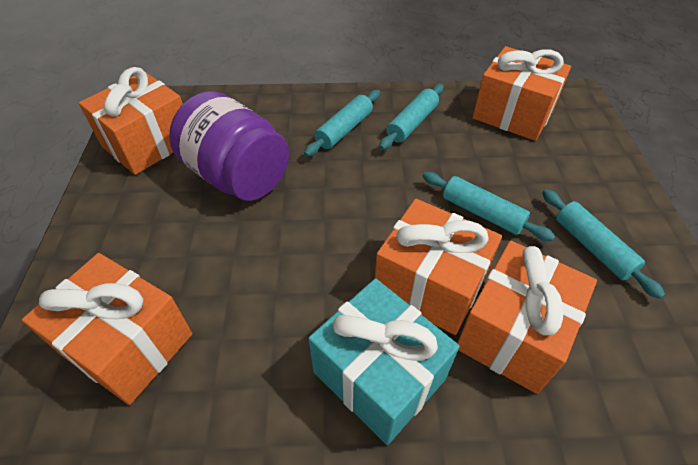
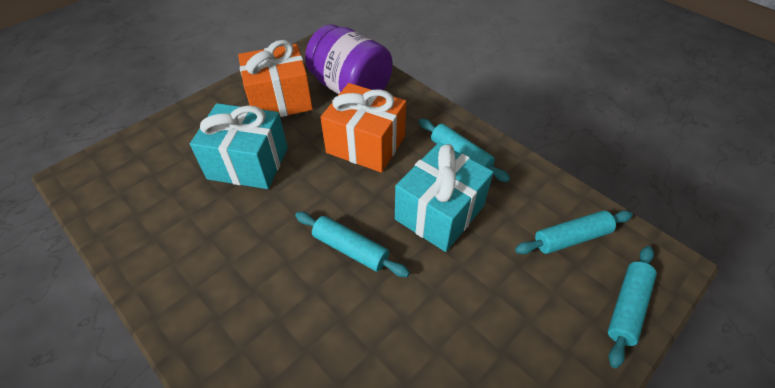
orange gift: [22,253,192,405] [79,67,183,175] [375,199,502,335] [457,241,597,394] [472,46,571,141] = 5 -> [238,40,313,117] [320,83,406,173] = 2
turquoise gift: [308,278,460,445] = 1 -> [190,103,288,189] [395,143,493,252] = 2

